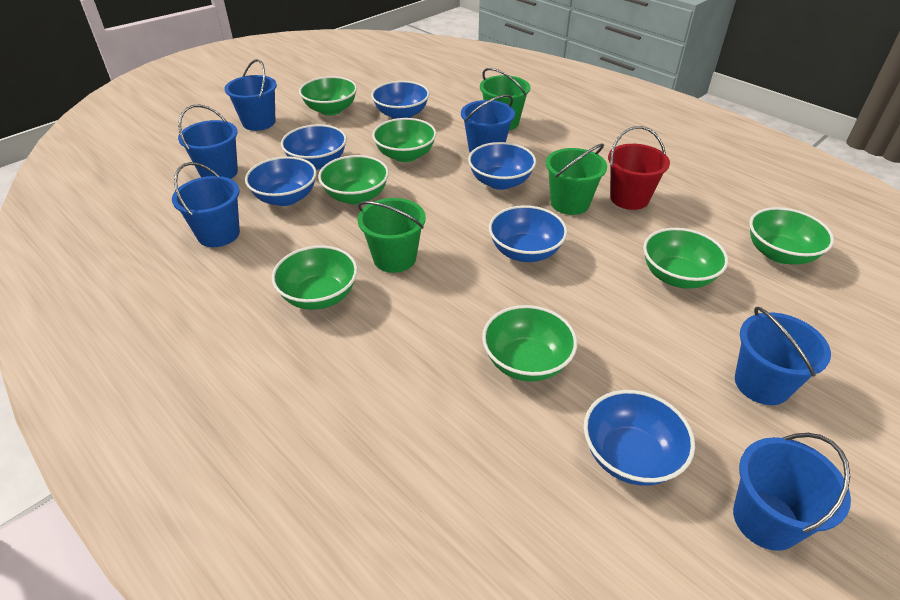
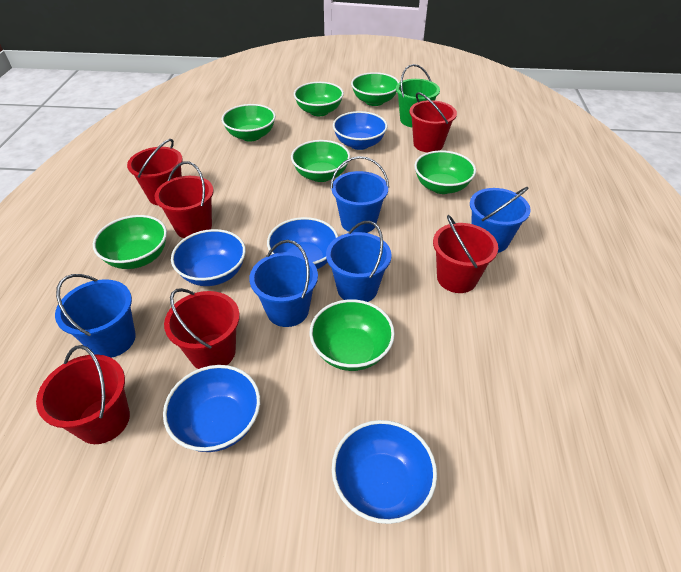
blue bowl: [245,156,317,206] [281,124,347,170] [371,81,430,119] [468,142,536,190] [489,205,567,262] [584,390,695,486] = 6 -> [163,365,260,452] [171,229,246,286] [267,217,338,269] [332,420,437,524] [333,111,387,150] = 5
blue bucket: [172,162,240,247] [178,105,238,179] [225,59,277,131] [461,95,515,153] [733,433,851,551] [735,307,831,405] = 6 -> [55,274,136,358] [249,240,318,327] [326,221,392,302] [330,156,389,233] [470,187,531,253] = 5
green bucket: [358,198,426,273] [480,68,530,130] [546,143,607,215] = 3 -> [396,64,440,127] = 1
red bucket: [608,126,670,210] = 1 -> [36,345,130,444] [127,139,183,205] [154,161,214,238] [164,288,240,369] [409,92,457,152] [433,215,498,293] = 6

